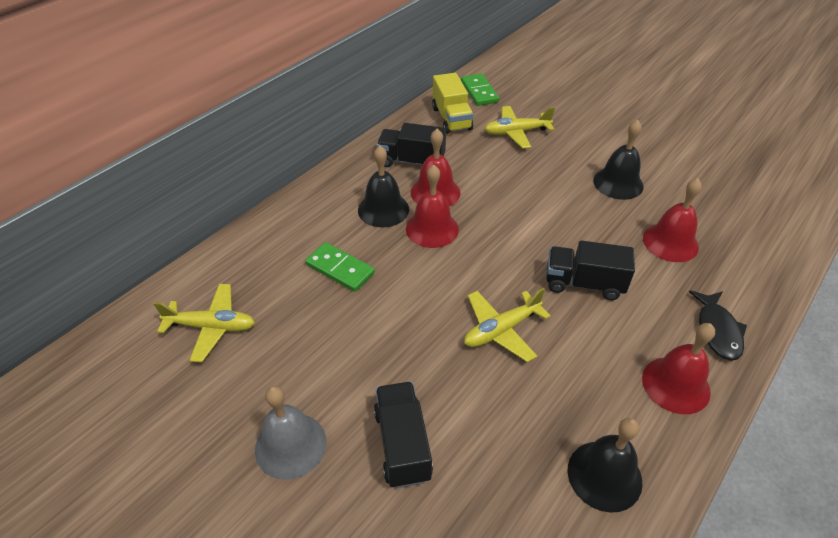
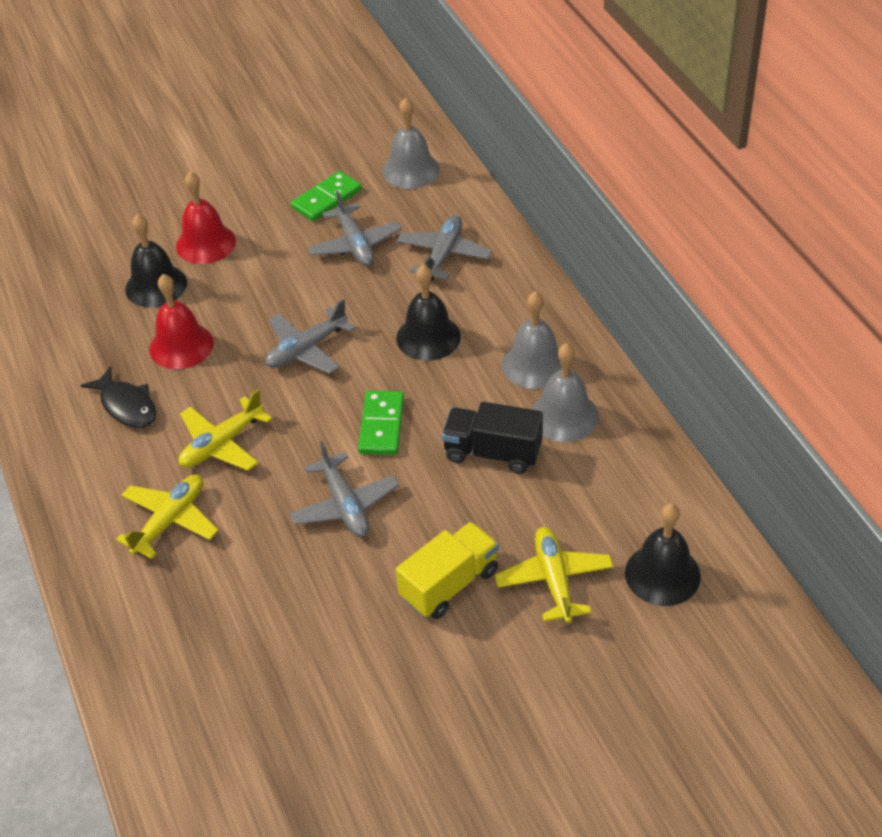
black truck: [374,382,433,488] [376,123,446,167] [546,240,635,300] = 3 -> [442,402,543,474] = 1
grey bell: [255,386,326,480] = 1 -> [382,98,440,189] [502,292,562,389] [532,343,599,442] = 3
grey plane: none = 0 -> [265,299,355,374] [290,441,400,537] [308,190,402,266] [397,215,492,281] = 4
red bell: [406,165,459,248] [411,129,461,207] [642,323,715,414] [643,178,702,262] = 4 -> [149,274,214,369] [176,172,236,264] = 2

